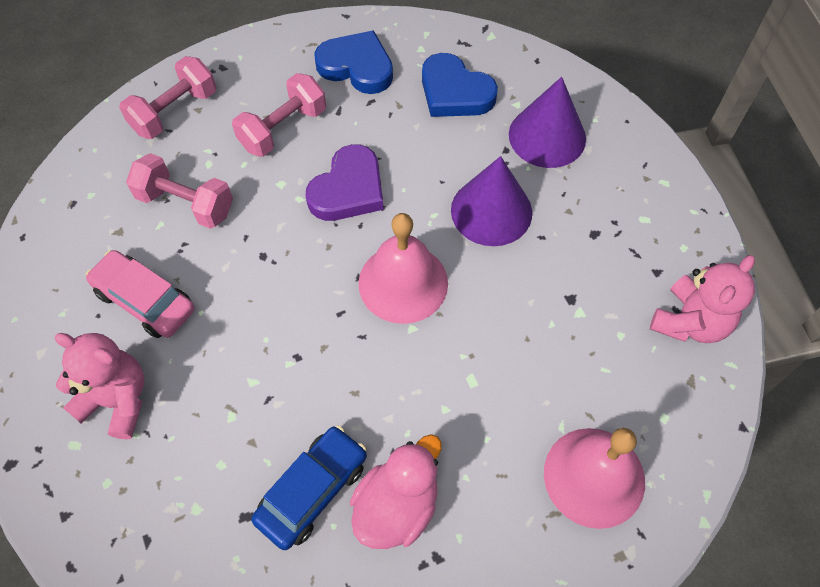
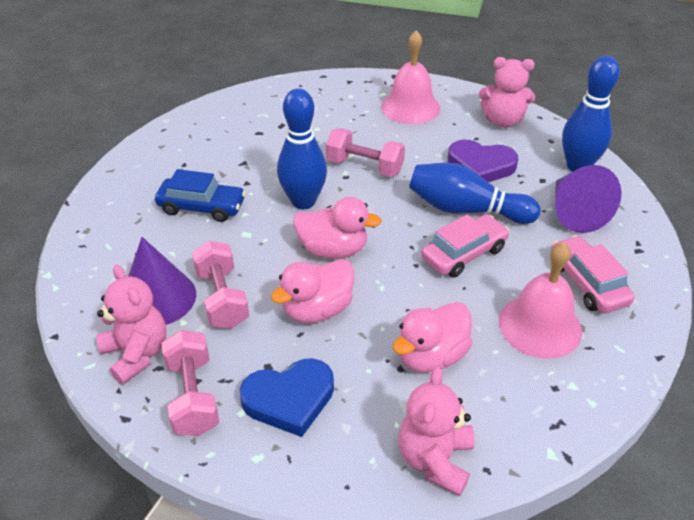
blue bowling pin: none = 0 -> [277,88,327,209] [409,163,540,224] [562,56,620,172] = 3
blue heart: [314,30,393,94] [422,53,498,117] = 2 -> [240,358,334,437] = 1
pink car: [86,250,195,338] = 1 -> [421,214,510,278] [551,235,635,313] = 2
pink duck: [350,434,442,549] = 1 -> [271,259,354,323] [293,197,382,259] [393,302,472,372] = 3
pink teddy bear: [54,333,144,439] [650,255,755,343] = 2 -> [96,265,166,385] [398,367,475,496] [479,57,535,128] = 3

